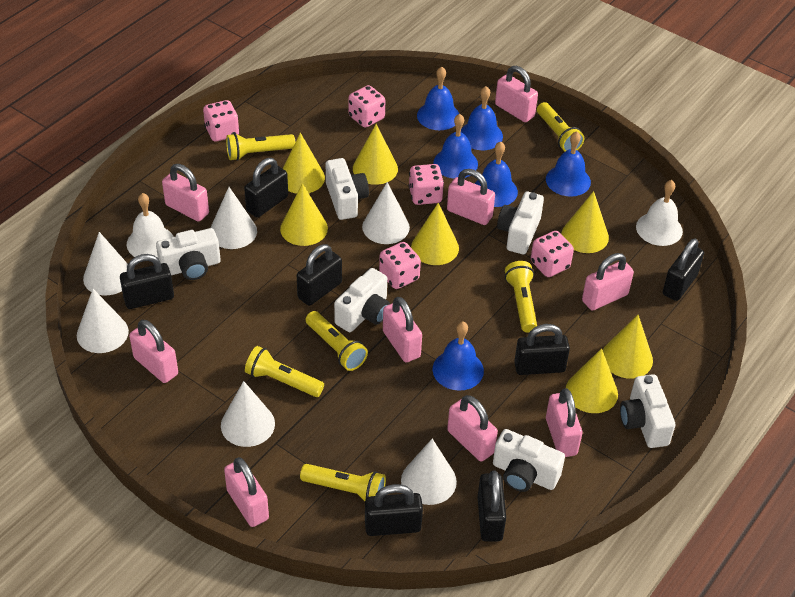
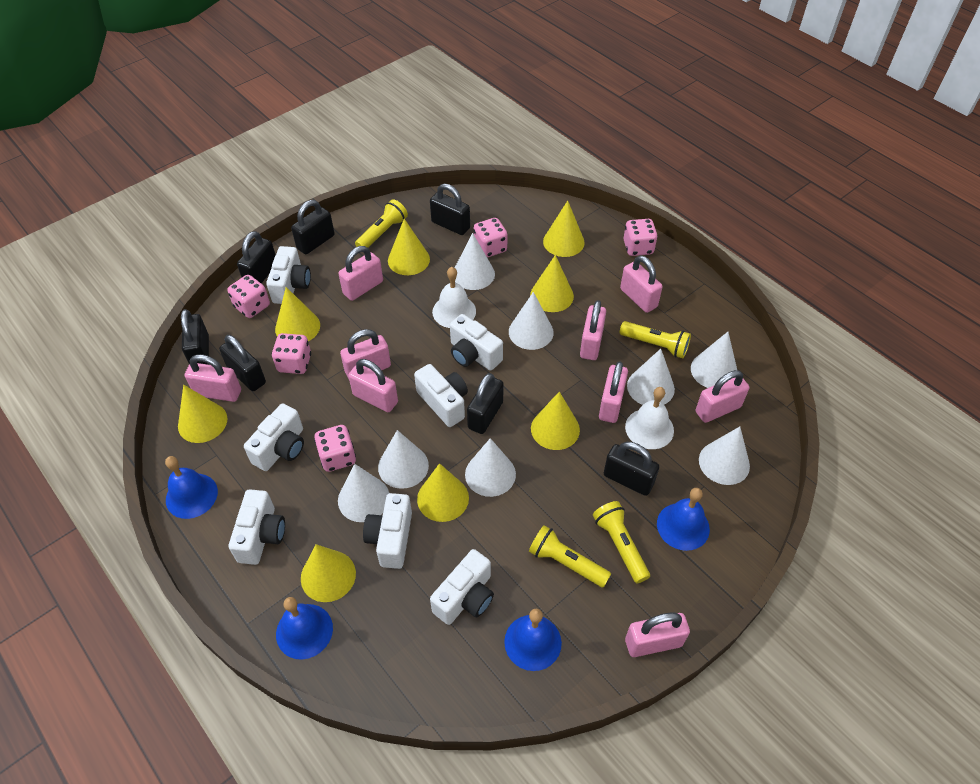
blue bell: [417,67,459,130] [433,114,478,179] [433,322,484,391] [461,86,503,150] [474,141,518,207] [546,131,591,197] = 6 -> [165,456,218,519] [276,597,333,659] [504,609,562,671] [657,488,710,551] = 4
white camera: [156,228,221,280] [326,158,369,220] [334,268,390,332] [493,429,565,492] [497,192,544,255] [620,374,676,448] = 6 -> [229,489,285,565] [244,403,304,471] [266,246,311,304] [363,493,412,569] [414,364,468,427] [430,549,494,625] [450,314,503,371] = 7
white cone: [77,289,129,353] [83,232,128,295] [210,187,257,249] [221,381,275,447] [362,182,410,244] [401,439,457,505] = 6 -> [338,464,389,522] [378,430,429,489] [455,233,495,290] [465,438,516,497] [509,292,554,350] [627,349,675,405] [691,332,737,388] [699,427,750,485] = 8
yellow cone: [280,183,328,246] [283,133,325,194] [353,124,398,185] [411,203,459,265] [562,191,609,253] [566,348,618,413] [603,314,653,379] = 7 -> [178,385,227,443] [275,287,320,341] [301,544,356,602] [388,219,430,275] [417,463,469,522] [530,255,574,312] [531,392,580,450] [543,200,585,257] = 8
yellow flashlight: [226,133,295,161] [245,346,324,397] [300,464,386,501] [306,311,368,371] [505,261,537,332] [537,102,584,152] = 6 -> [355,199,408,248] [529,525,611,588] [593,501,650,583] [620,321,691,358] = 4

